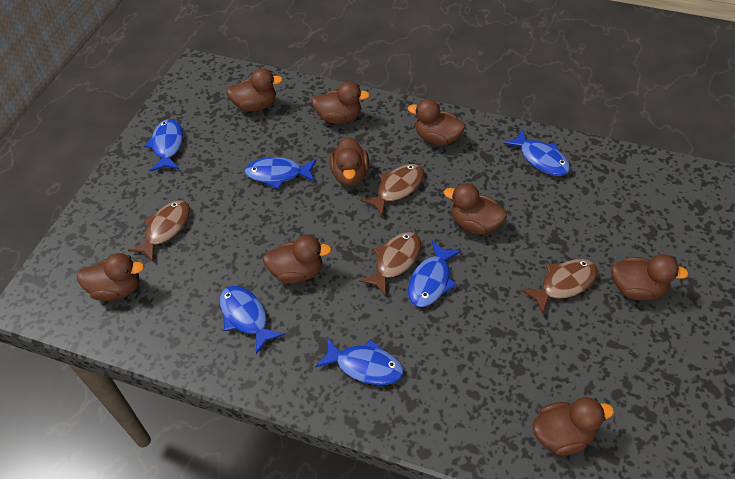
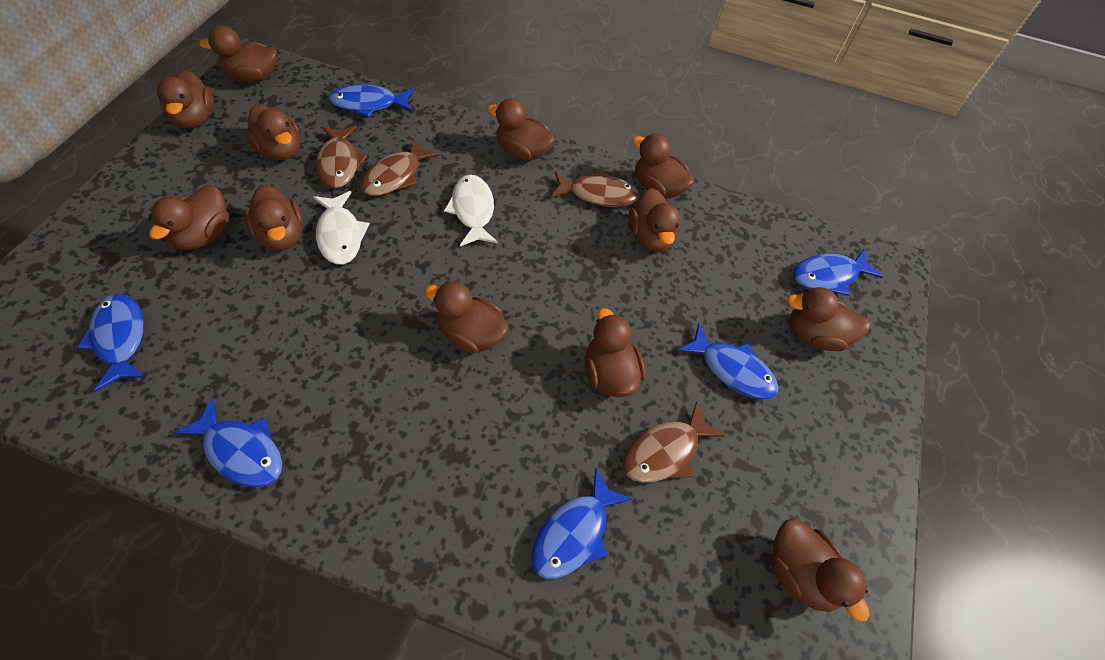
brown duck: [77,253,144,301] [226,68,283,111] [263,235,332,284] [311,81,370,124] [330,137,369,186] [408,99,465,145] [444,183,507,234] [532,397,614,455] [611,254,689,300] = 9 -> [149,185,229,250] [157,70,214,129] [199,26,278,82] [244,104,300,160] [244,185,303,251] [425,281,509,354] [487,98,555,161] [584,308,646,397] [629,188,681,252] [632,133,694,199] [771,519,869,622] [787,287,870,351] = 12
white fish: none = 0 -> [313,191,370,265] [444,175,498,246] = 2

